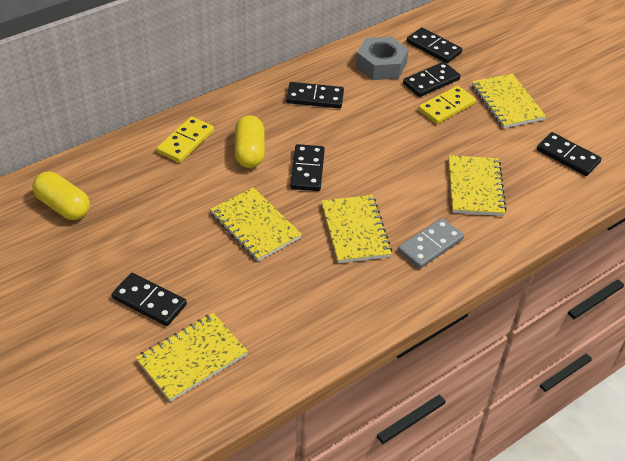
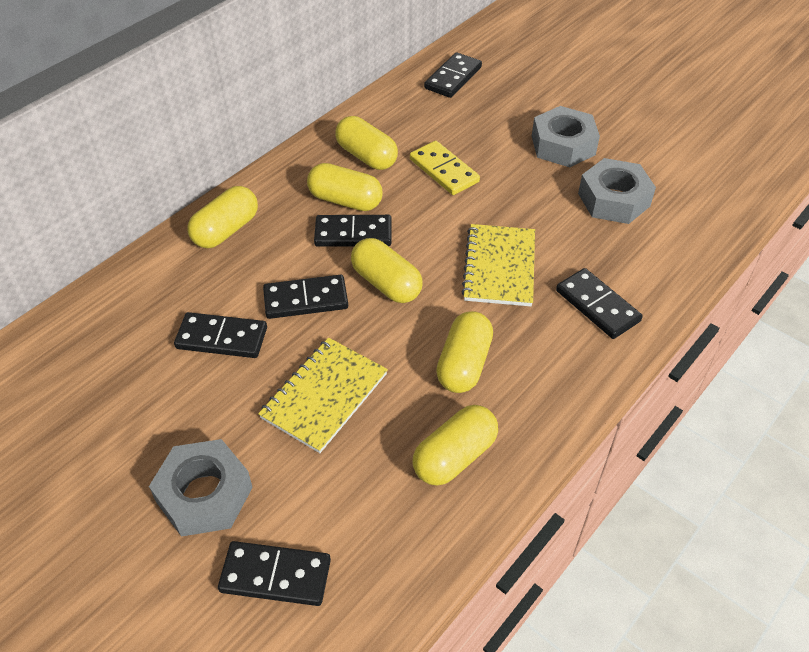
grey domino: [398,218,464,269] = 1 -> none = 0
grey nut: [356,36,409,80] = 1 -> [149,439,253,537] [532,106,600,167] [578,158,656,224] = 3
yellow capsule: [32,172,90,220] [235,115,265,168] = 2 -> [188,186,258,248] [307,163,383,211] [335,116,398,170] [351,238,423,303] [413,405,498,486] [436,311,493,393] = 6
yellow domino: [156,116,214,163] [418,86,476,124] = 2 -> [410,141,480,195] = 1
yellow notebook: [136,313,248,402] [210,187,302,261] [321,195,392,263] [449,155,507,216] [472,73,546,128] = 5 -> [258,338,388,453] [461,224,535,306] = 2

